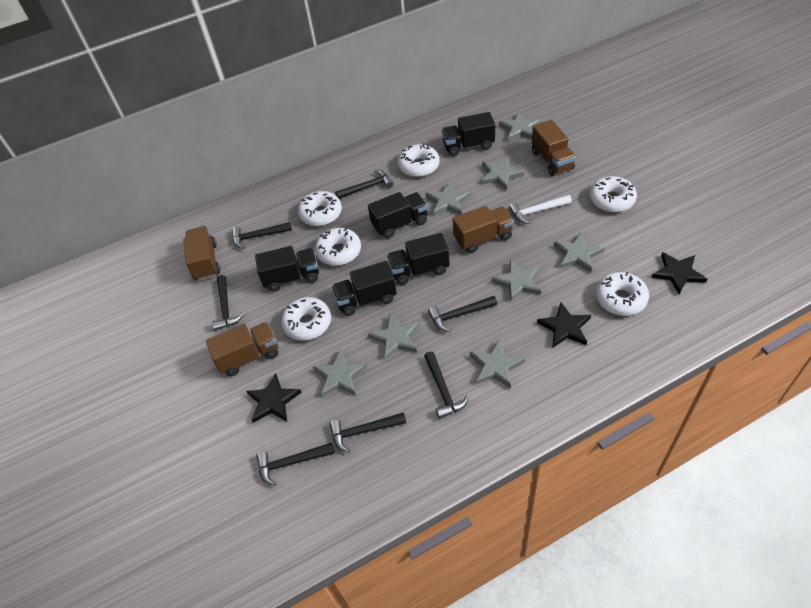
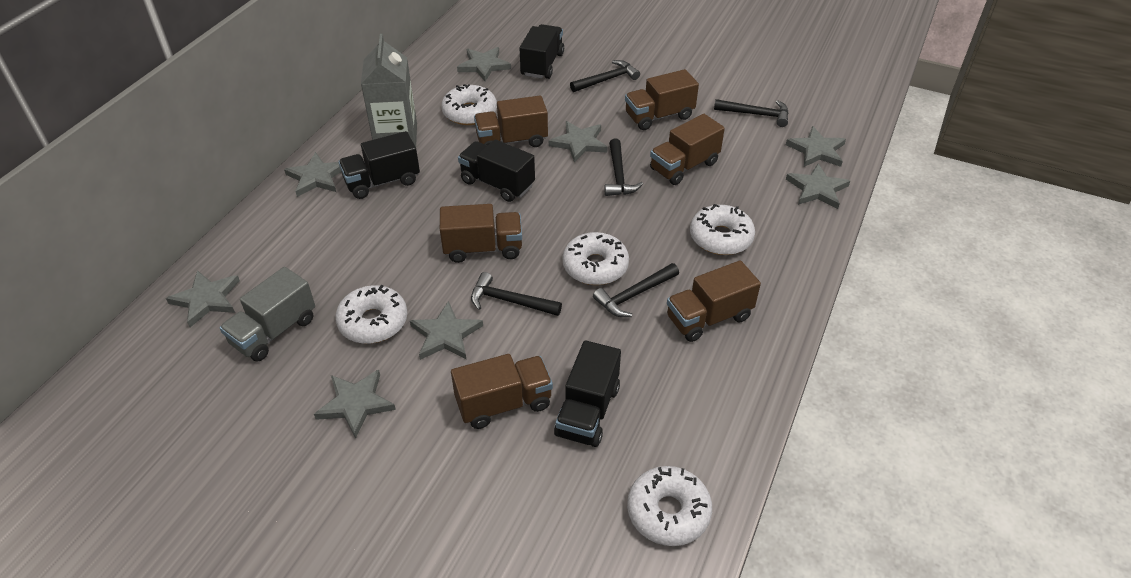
black hammer: [212,275,244,331] [232,222,292,249] [256,443,335,486] [329,412,406,453] [335,170,393,199] [424,351,469,419] [428,296,497,332] = 7 -> [471,272,562,316] [570,60,640,92] [593,263,679,317] [604,138,643,196] [714,99,789,127] = 5
black star: [246,373,302,423] [537,303,591,348] [651,252,707,294] = 3 -> none = 0
black truck: [255,246,319,292] [332,261,397,316] [368,192,428,239] [387,233,450,285] [442,112,495,156] = 5 -> [338,131,420,199] [458,139,535,202] [520,24,564,79] [554,340,621,447] = 4
brown truck: [183,226,220,281] [206,322,278,376] [453,206,514,253] [532,120,576,176] = 4 -> [440,204,522,263] [451,354,553,429] [474,95,548,147] [625,69,699,130] [650,114,725,185] [667,260,761,342] = 6
grey carton: none = 0 -> [361,34,417,147] = 1
grey truck: none = 0 -> [219,267,315,362] = 1
white donut: [281,297,331,341] [298,191,342,226] [315,228,361,266] [398,143,440,177] [589,176,637,212] [596,272,649,316] = 6 -> [335,285,407,344] [441,84,497,125] [563,232,629,285] [627,466,712,546] [690,204,755,255] = 5
white hammer: [509,195,572,224] = 1 -> none = 0

